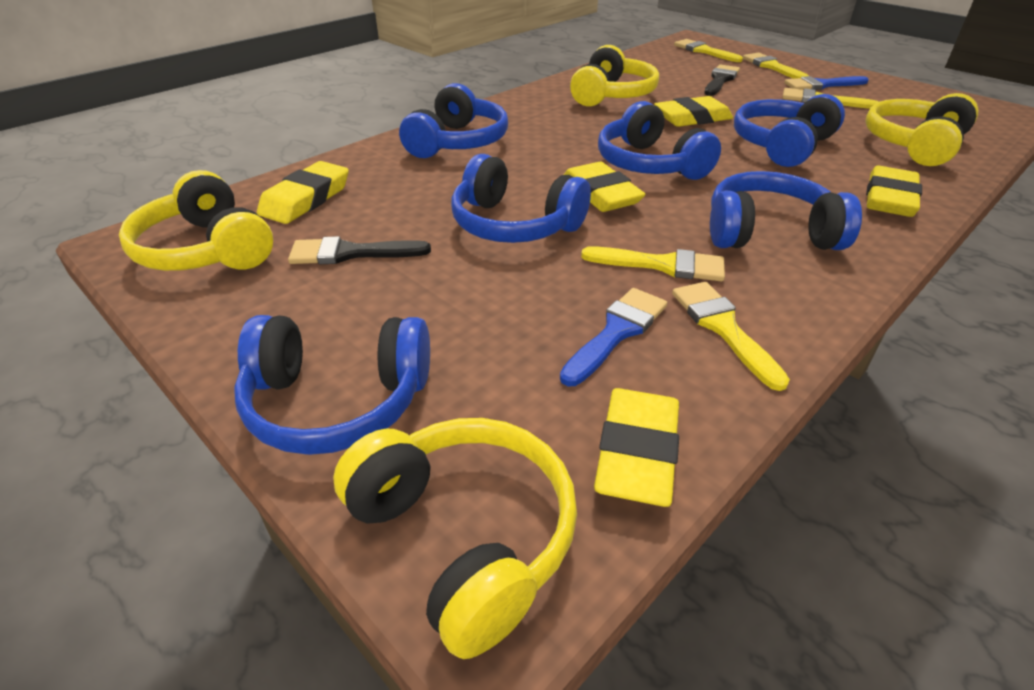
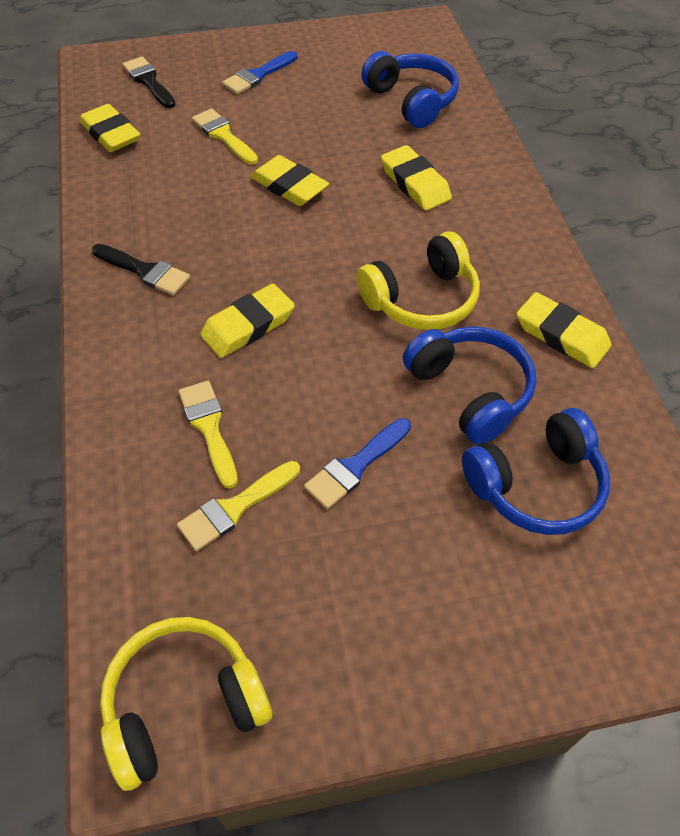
blue headphones: [234,315,430,455] [399,83,508,158] [451,154,591,243] [598,101,721,180] [710,171,862,250] [734,94,845,167] = 6 -> [361,51,459,128] [403,326,536,445] [462,408,610,535] = 3
yellow brush: [581,246,725,281] [672,282,790,391] [674,39,743,62] [743,53,809,79] [782,88,879,109] = 5 -> [177,461,300,551] [178,381,238,489] [192,109,258,165] = 3
yellow headphones: [119,170,273,271] [333,418,577,659] [570,45,659,106] [865,93,978,166] = 4 -> [100,617,272,791] [356,232,480,330] = 2

